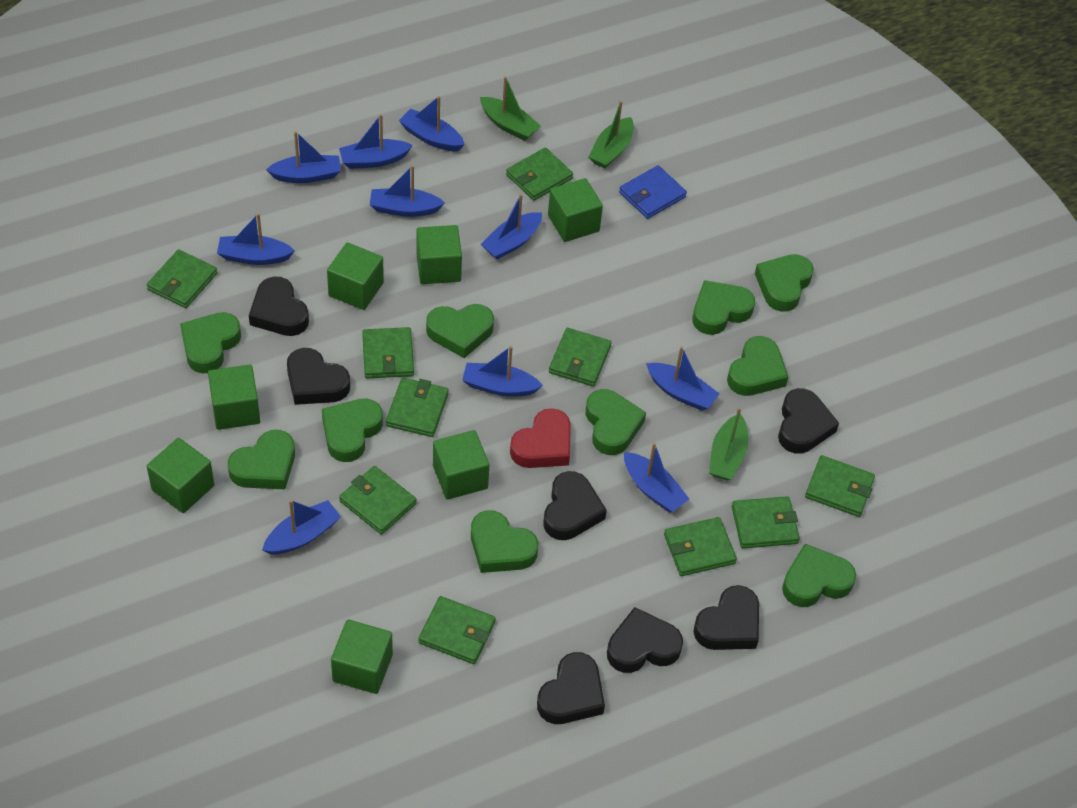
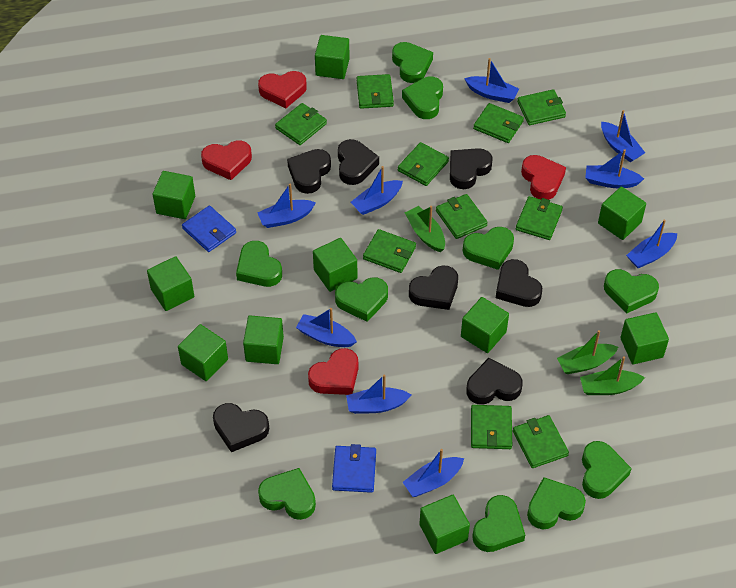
blue boat: [217,213,295,265] [262,500,341,555] [266,131,341,183] [339,114,413,169] [370,165,445,217] [399,96,465,151] [462,346,543,397] [481,194,542,260] [624,443,689,512] [646,346,720,411] = 10 -> [258,183,316,228] [296,308,357,347] [346,374,411,414] [351,166,403,215] [403,449,464,497] [464,58,519,103] [585,149,644,188] [601,110,645,162] [626,219,677,268] = 9
blue wallet: [619,165,687,219] = 1 -> [182,206,236,252] [332,444,376,493] = 2
green cube: [147,438,215,513] [208,365,260,430] [327,242,384,310] [331,619,393,694] [416,225,462,284] [433,430,489,500] [548,178,603,242] = 7 -> [147,256,194,311] [153,171,195,219] [178,324,228,381] [243,316,284,364] [313,238,357,292] [315,35,350,79] [420,495,470,554] [461,297,509,353] [598,186,646,240] [620,312,669,364] = 10
red heart: [510,408,571,468] = 1 -> [201,140,252,180] [258,71,307,108] [308,348,358,395] [521,155,566,200] = 4

